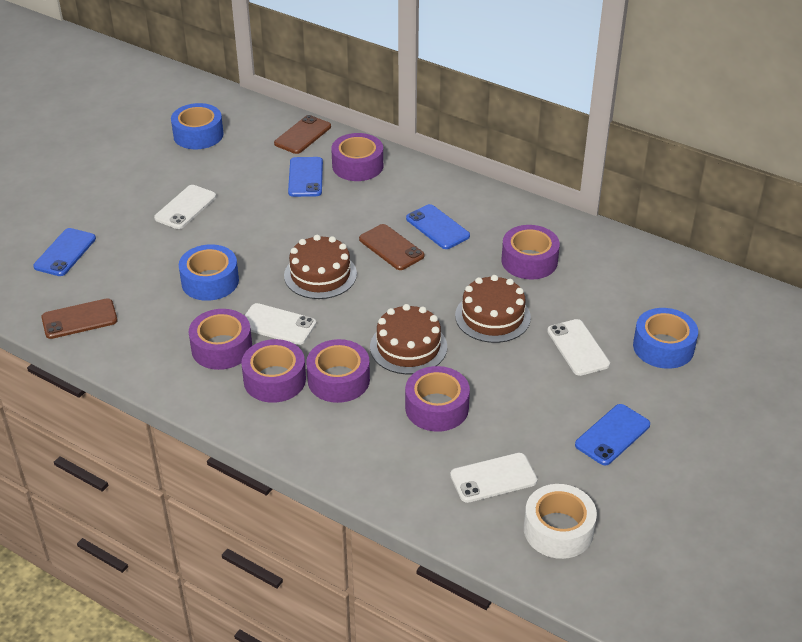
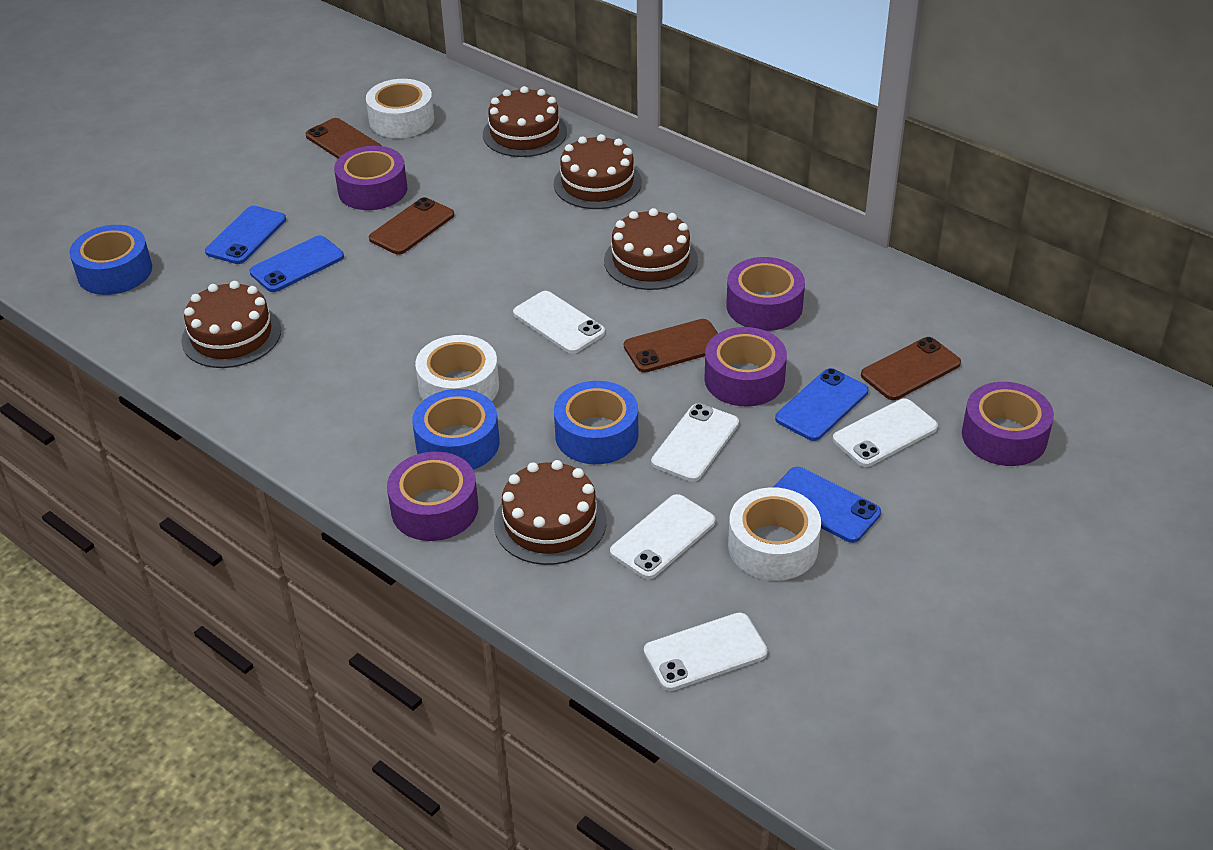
brown cake: [284,235,357,299] [370,304,447,374] [455,275,531,343] = 3 -> [181,281,281,368] [483,86,567,157] [494,460,607,565] [554,134,642,209] [604,208,698,290] = 5
brown phone: [41,298,118,339] [274,115,331,154] [359,224,425,270] = 3 -> [306,118,382,158] [369,197,454,255] [624,319,718,373] [861,337,961,400] = 4
purple tape: [189,309,252,370] [241,339,306,403] [306,339,370,403] [331,133,383,181] [405,366,470,432] [501,225,560,280] = 6 -> [334,146,407,210] [387,452,479,541] [704,327,787,406] [726,257,805,331] [962,382,1054,466] = 5
white phone: [154,185,216,229] [244,303,316,345] [450,453,537,503] [547,319,610,376] = 4 -> [513,291,605,354] [610,494,716,579] [644,612,768,691] [651,403,739,482] [833,399,938,467] = 5
white tape: [524,484,597,559] = 1 -> [366,79,434,138] [415,335,499,401] [728,487,821,581] = 3

